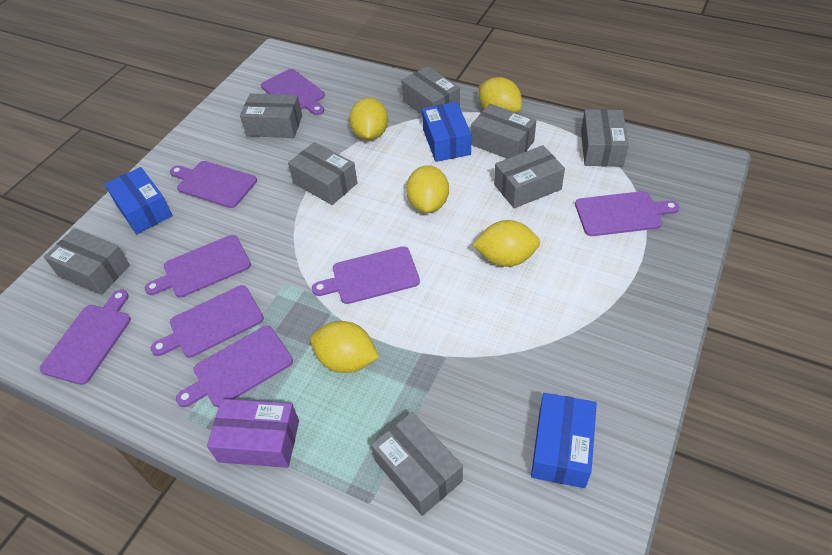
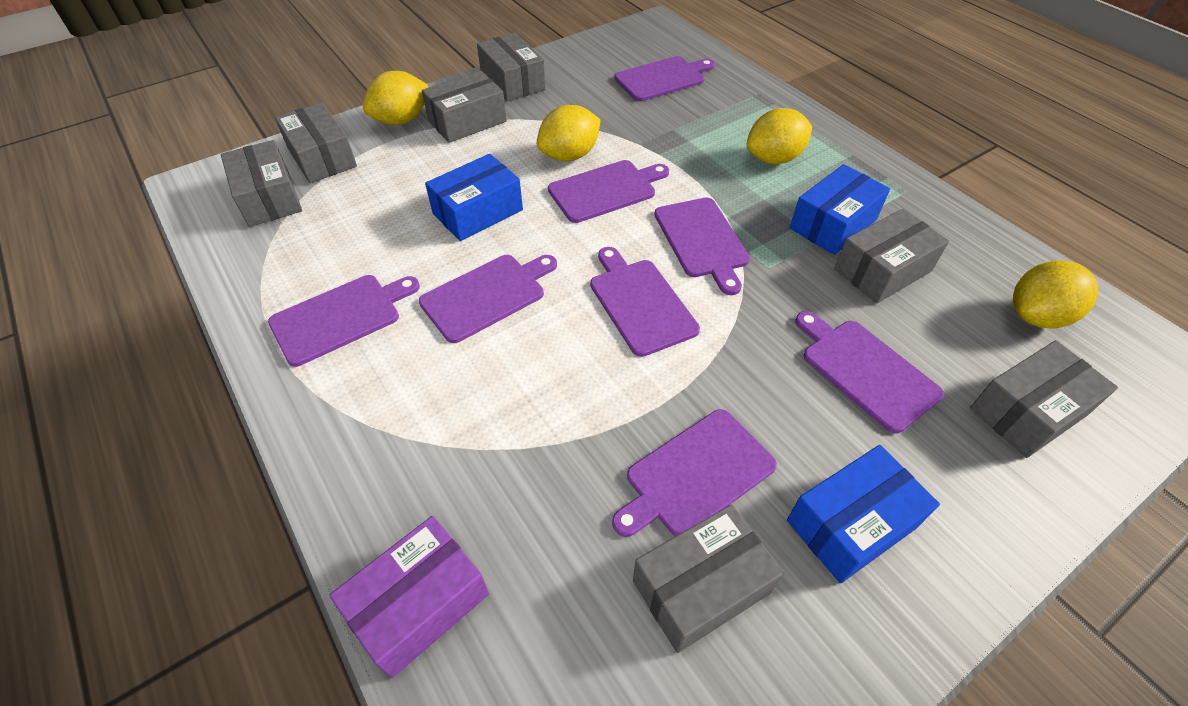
grey box: [44,228,130,295] [240,94,302,138] [288,142,358,205] [371,412,463,516] [401,66,460,114] [471,104,536,159] [494,145,565,208] [581,109,629,167] = 8 -> [221,140,302,227] [275,102,357,183] [422,71,507,143] [477,33,546,102] [633,504,784,653] [834,209,949,303] [970,340,1118,458] = 7
yellow lemon: [310,321,379,373] [349,98,388,140] [406,165,449,213] [472,220,540,267] [479,77,522,113] = 5 -> [363,71,428,125] [537,105,601,161] [747,108,812,164] [1013,261,1098,329] = 4

